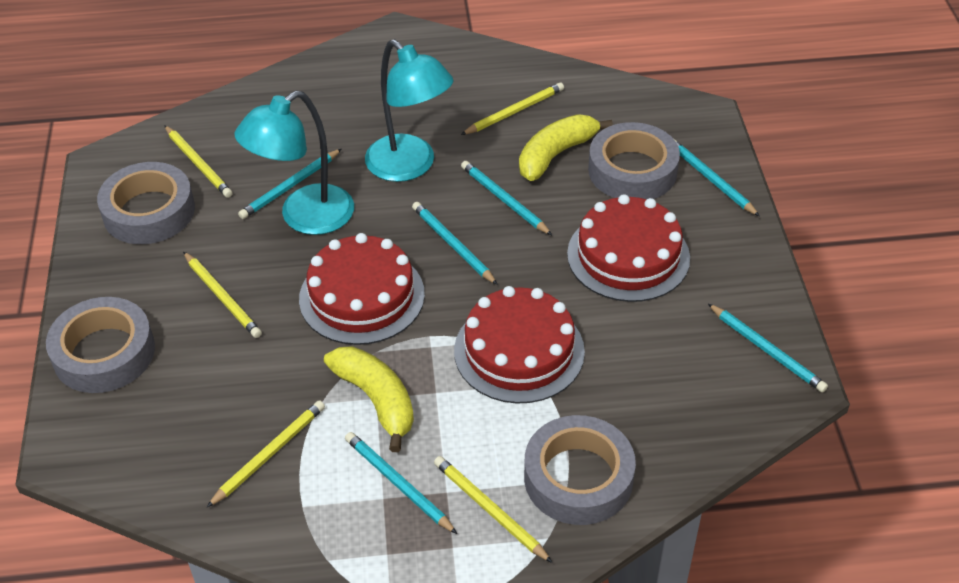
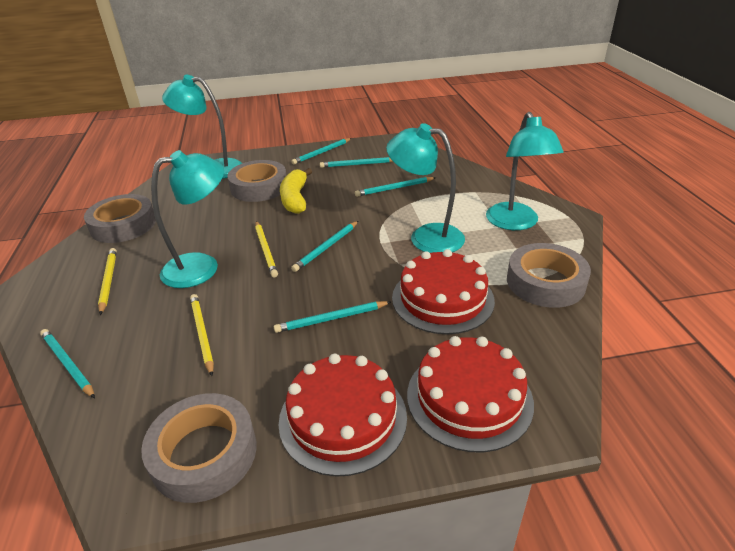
turquoise lamp: [234,90,354,235] [365,39,454,182] = 2 -> [151,150,224,288] [162,75,242,179] [386,123,465,253] [486,112,564,230] = 4
yellow banana: [324,346,414,452] [519,115,613,181] = 2 -> [280,168,312,214] = 1
yellow pencil: [164,125,233,198] [183,251,262,338] [207,400,325,507] [434,456,553,563] [461,82,564,135] = 5 -> [98,248,117,315] [190,294,214,376] [255,221,278,277] = 3

